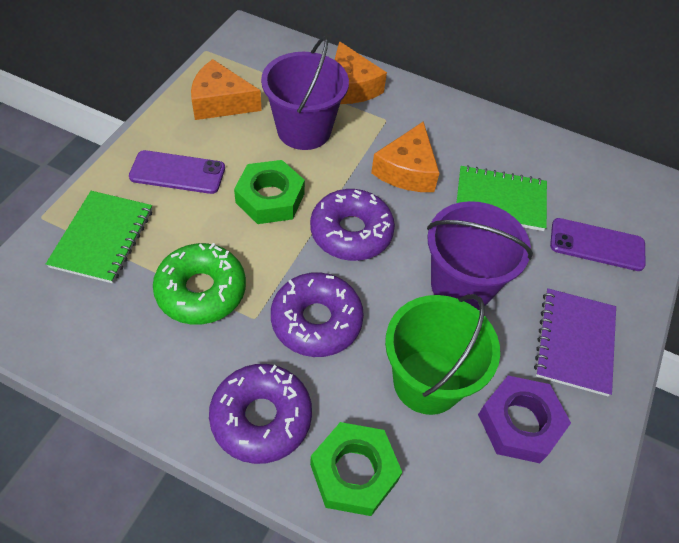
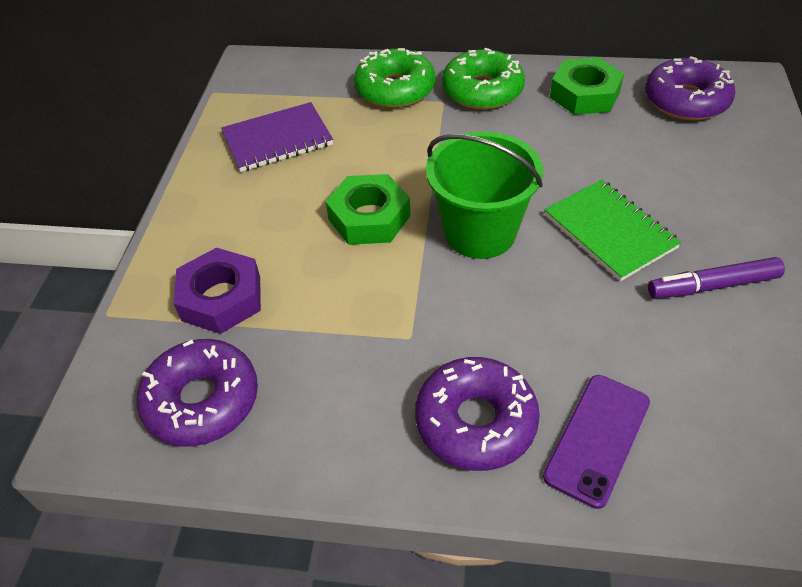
green donut: [153,243,246,325] = 1 -> [354,48,435,108] [442,48,525,110] = 2
green notebook: [46,191,152,283] [456,165,547,231] = 2 -> [544,180,681,281] = 1
orange cheese: [191,59,262,120] [335,41,387,104] [371,121,439,192] = 3 -> none = 0
purple bucket: [261,36,349,150] [427,201,533,310] = 2 -> none = 0
purple marker: none = 0 -> [648,257,785,299] = 1
purple phone: [129,150,225,194] [550,218,646,271] = 2 -> [543,375,650,509] = 1

